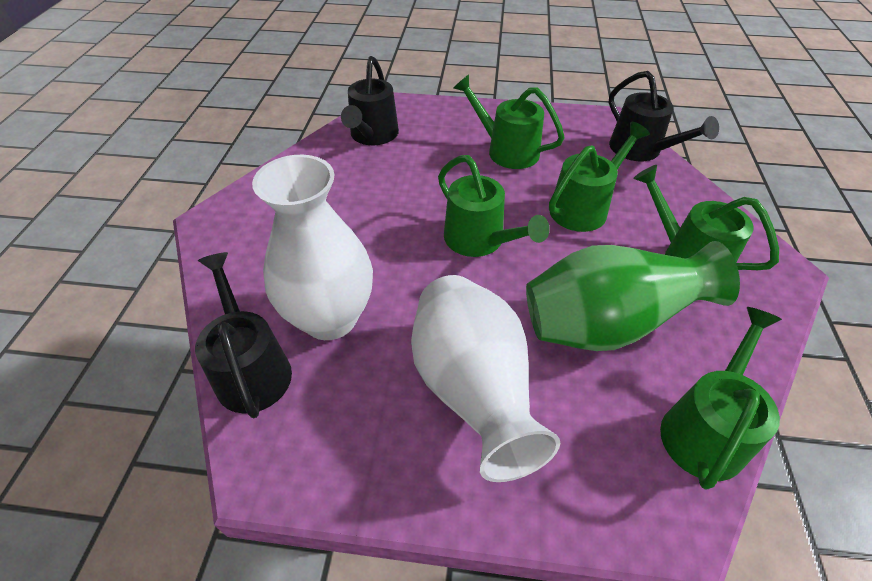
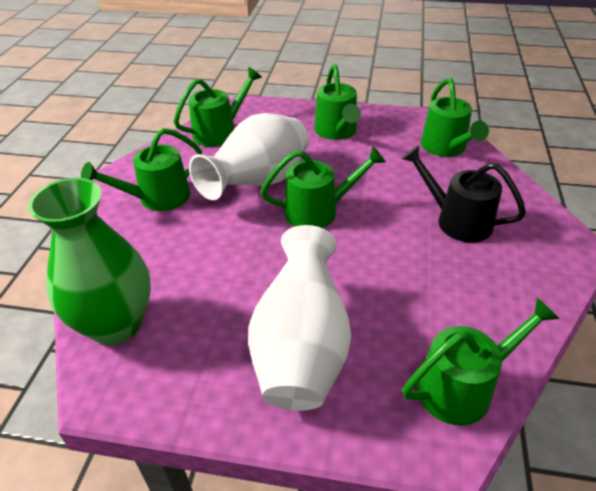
black watering can: [195,252,292,418] [341,56,399,145] [608,71,719,161] = 3 -> [402,145,526,242] = 1
green watering can: [438,155,550,257] [454,74,565,169] [549,122,650,232] [633,165,779,270] [660,307,782,490] = 5 -> [81,128,202,211] [174,67,262,147] [261,146,386,228] [314,64,361,140] [403,298,560,426] [421,78,489,157] = 6

